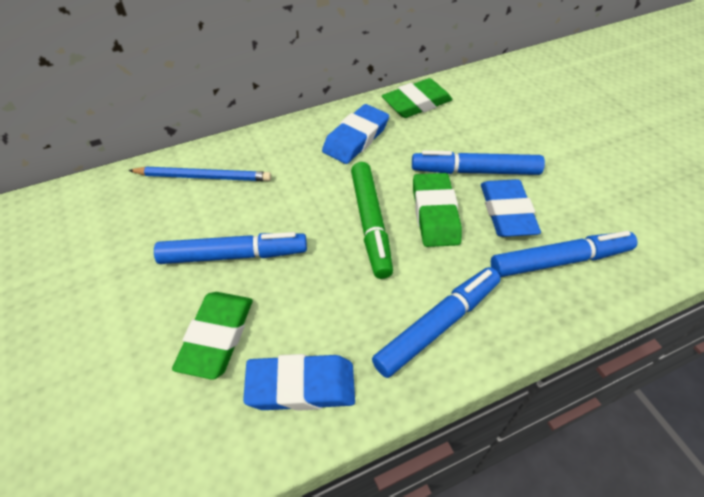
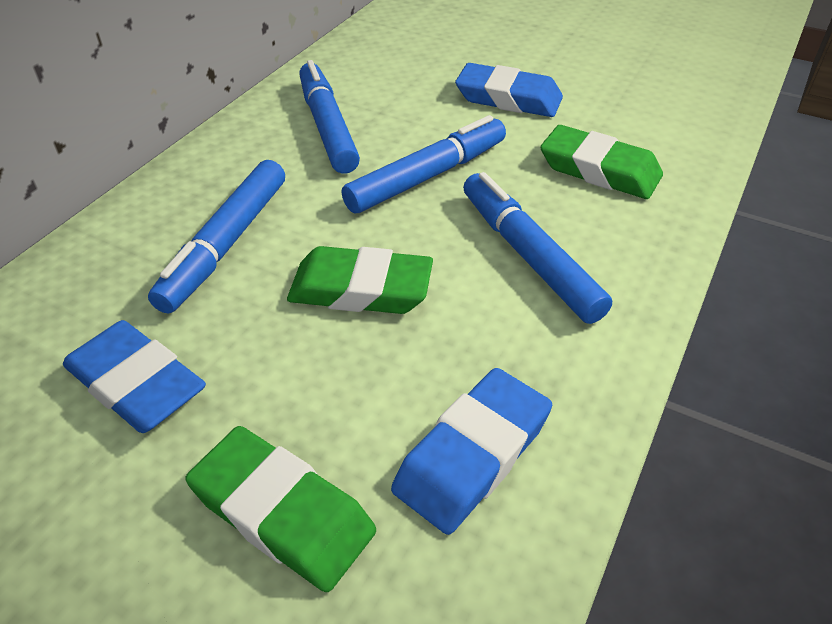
blue pencil: [128,167,271,181] = 1 -> none = 0
green marker: [351,162,393,279] = 1 -> none = 0

